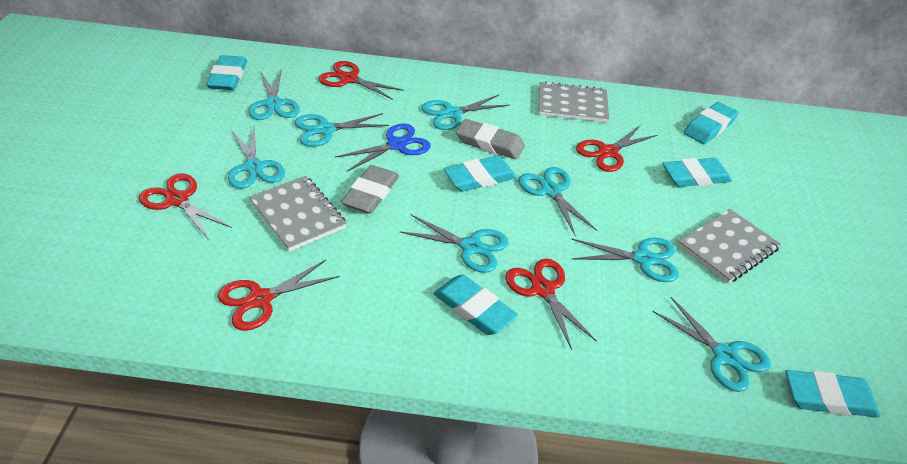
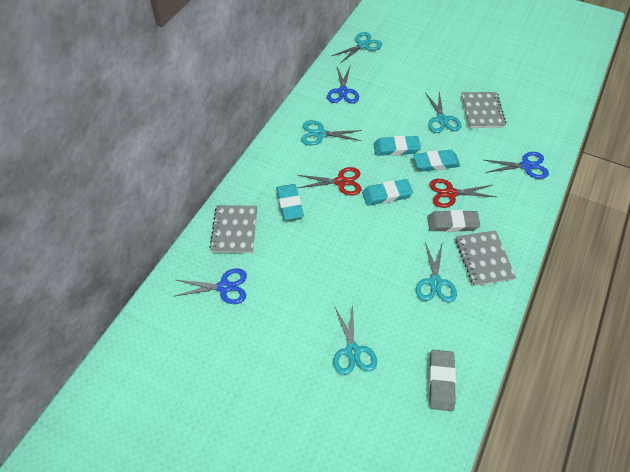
blue scissors: [335,123,431,172] = 1 -> [175,268,247,304] [327,67,359,103] [484,152,549,179] = 3
red scissors: [139,173,232,240] [218,259,339,331] [318,61,404,100] [505,259,597,350] [576,125,658,172] = 5 -> [298,167,361,195] [429,179,496,208] = 2
turquoise eraser: [206,55,247,90] [434,274,518,335] [444,156,517,192] [662,158,732,187] [684,102,739,144] [785,370,880,417] = 6 -> [276,184,304,220] [362,179,413,206] [374,136,421,156] [413,150,461,171] = 4
turquoise scissors: [228,126,285,189] [248,69,300,120] [295,113,389,147] [399,215,509,273] [422,95,510,130] [518,167,597,236] [571,238,679,282] [652,297,771,392] = 8 -> [301,120,362,145] [332,32,382,64] [333,304,377,375] [416,242,457,302] [425,91,462,133] = 5

